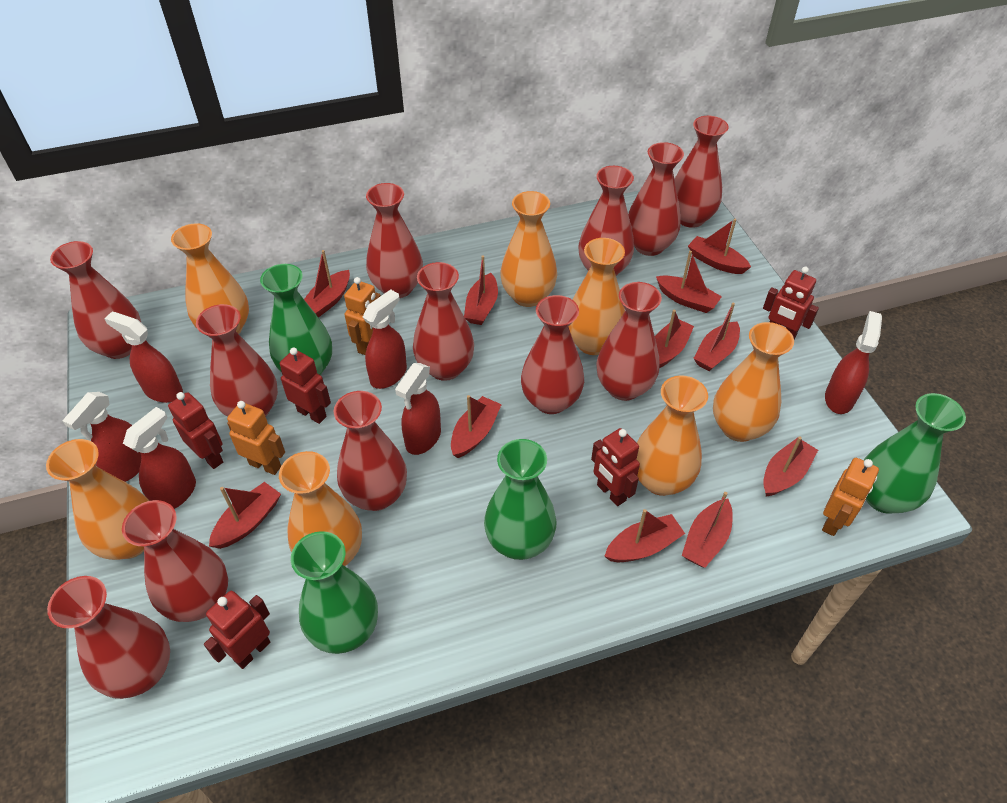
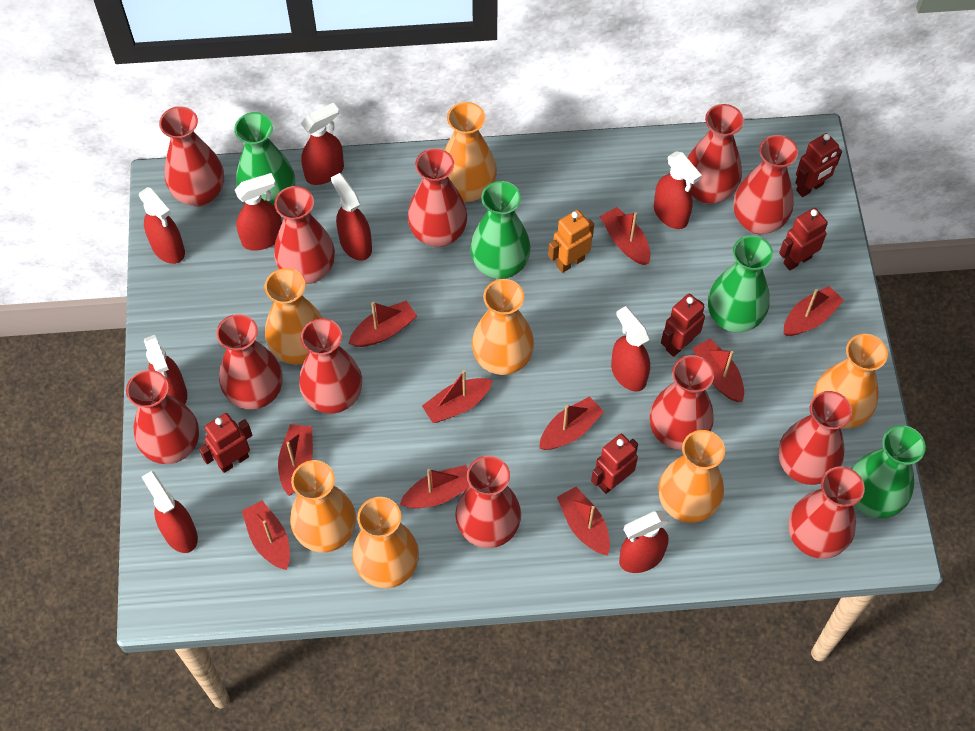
orange robot: [227,401,285,475] [344,277,381,355] [822,458,879,536] = 3 -> [548,210,594,273] = 1
red boat: [209,482,281,549] [304,250,350,318] [451,395,502,458] [464,255,498,325] [605,509,685,562] [655,310,694,368] [656,251,722,313] [682,492,733,568] [688,219,751,274] [693,303,740,371] [763,436,818,497] = 11 -> [242,501,290,570] [278,424,313,496] [349,301,417,347] [399,465,470,508] [422,370,493,423] [539,396,604,450] [557,487,610,555] [600,207,651,265] [693,338,744,402] [784,286,844,336] = 10
red spray bottle: [63,392,141,482] [104,312,183,403] [123,407,196,509] [363,290,407,389] [395,363,441,455] [825,311,882,414] = 6 -> [139,187,185,264] [142,471,198,553] [144,335,187,404] [235,173,282,251] [301,103,344,185] [331,173,372,261] [611,306,650,392] [619,511,669,573] [654,152,702,229] = 9

